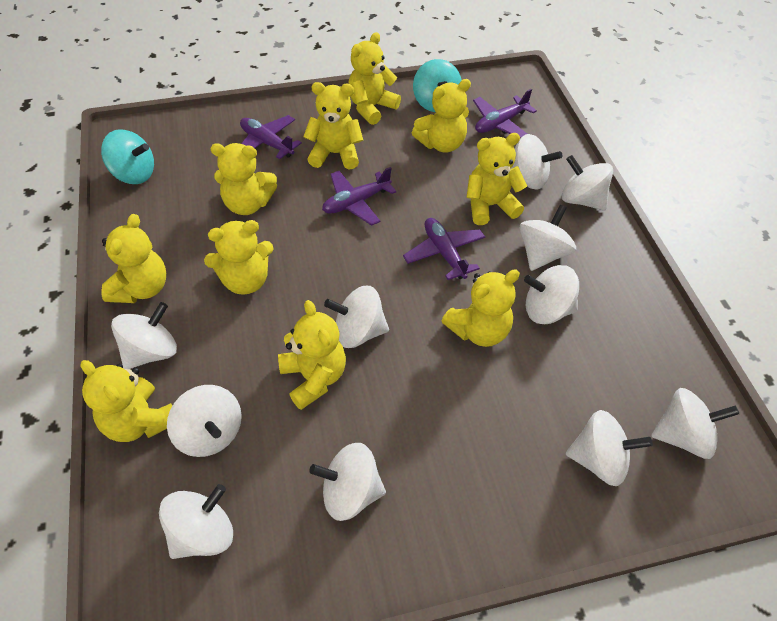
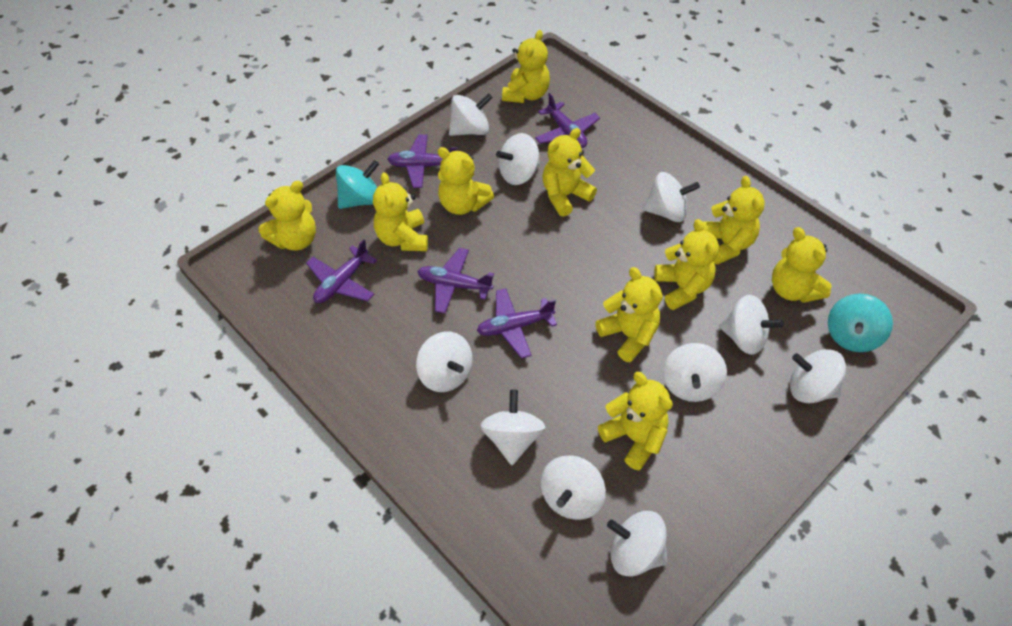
purple plane: [240,115,302,159] [322,167,396,226] [403,218,485,280] [473,89,537,138] = 4 -> [306,239,377,303] [387,134,457,188] [417,248,494,314] [477,288,557,359] [535,93,600,148] = 5
white spinning top: [111,302,177,369] [159,484,233,559] [167,385,242,457] [309,443,386,521] [324,286,389,348] [511,134,562,190] [520,205,576,271] [524,265,579,324] [562,155,613,211] [566,410,653,486] [651,388,739,459] = 11 -> [416,332,473,392] [449,93,493,136] [481,389,545,465] [496,133,540,185] [541,455,606,520] [607,511,668,577] [642,172,700,222] [663,343,727,402] [719,295,784,355] [790,349,846,404] = 10

